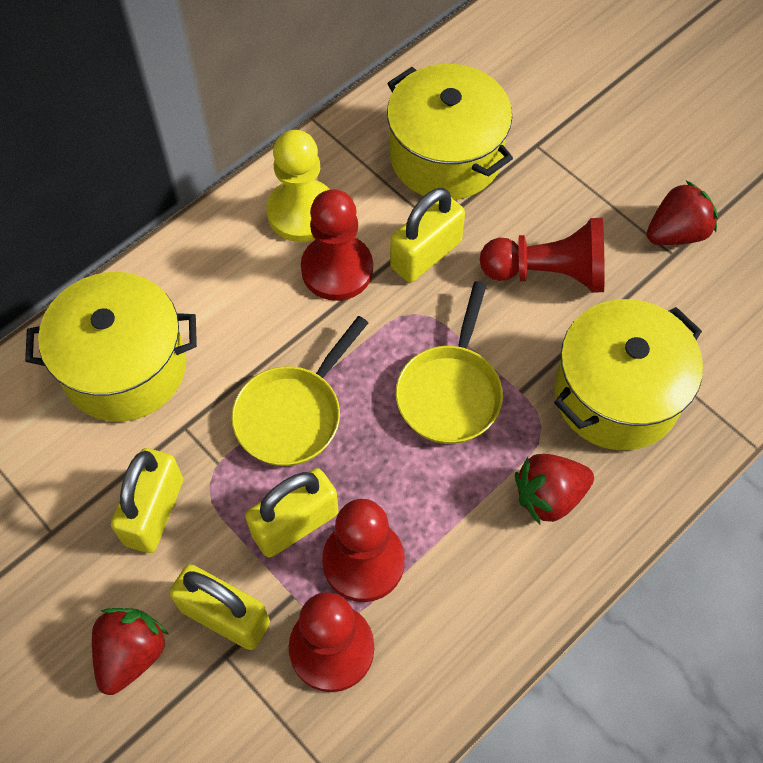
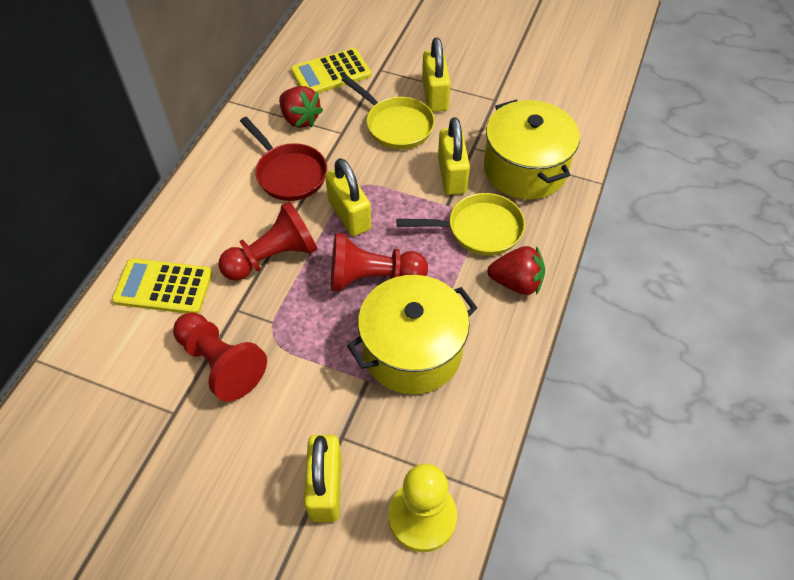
red pan: none = 0 -> [240,117,327,201] = 1
red pawn: [289,592,374,692] [301,189,373,301] [322,499,405,602] [480,218,605,293] = 4 -> [173,312,267,402] [219,201,317,281] [331,233,428,291] = 3
red strawberry: [92,608,169,695] [515,454,594,525] [647,181,718,245] = 3 -> [279,86,323,128] [487,246,545,295] = 2
yellow calculator: none = 0 -> [112,258,213,314] [291,48,371,93] = 2
yellow pot: [25,272,197,421] [387,64,513,200] [554,299,703,450] = 3 -> [347,275,477,394] [484,99,580,200] = 2

